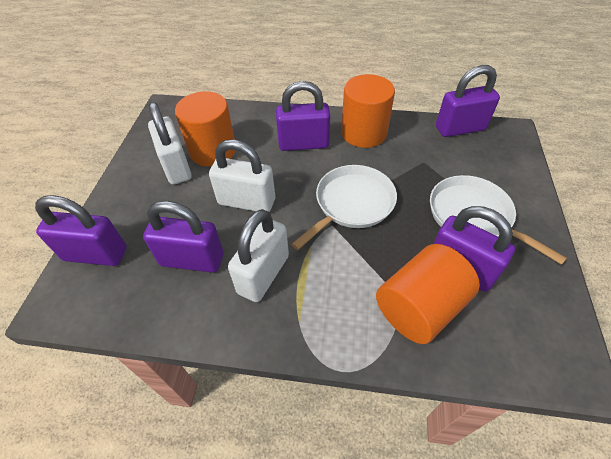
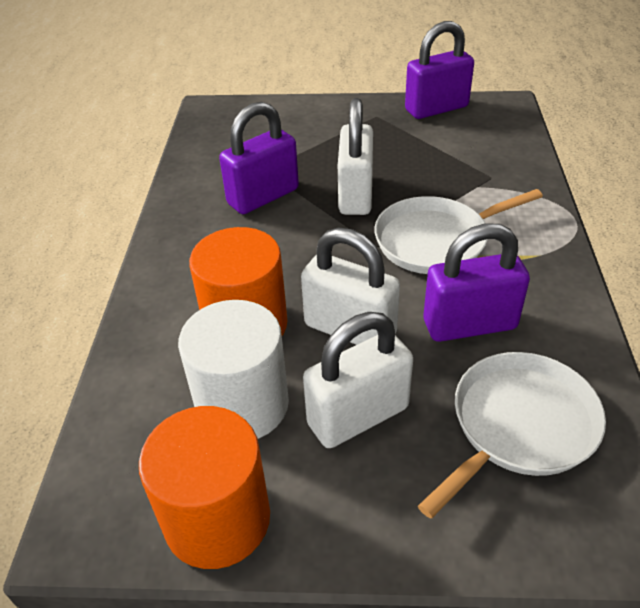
orange cylinder: [175,91,236,167] [341,74,395,148] [376,244,480,344] = 3 -> [139,406,270,569] [189,227,287,336] = 2
purple padlock: [35,195,127,266] [143,201,224,273] [276,81,330,151] [434,206,515,292] [436,65,500,137] = 5 -> [219,102,299,214] [405,21,474,119] [423,223,530,342] = 3
white cylinder: none = 0 -> [178,300,289,439] = 1

